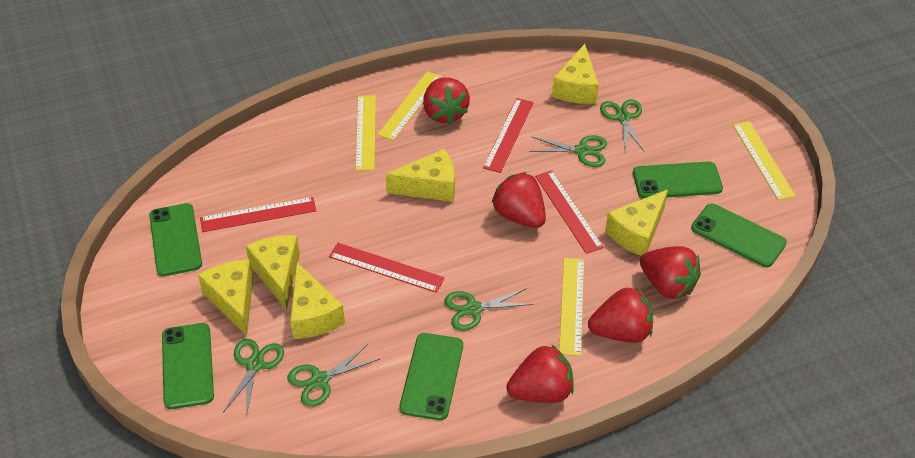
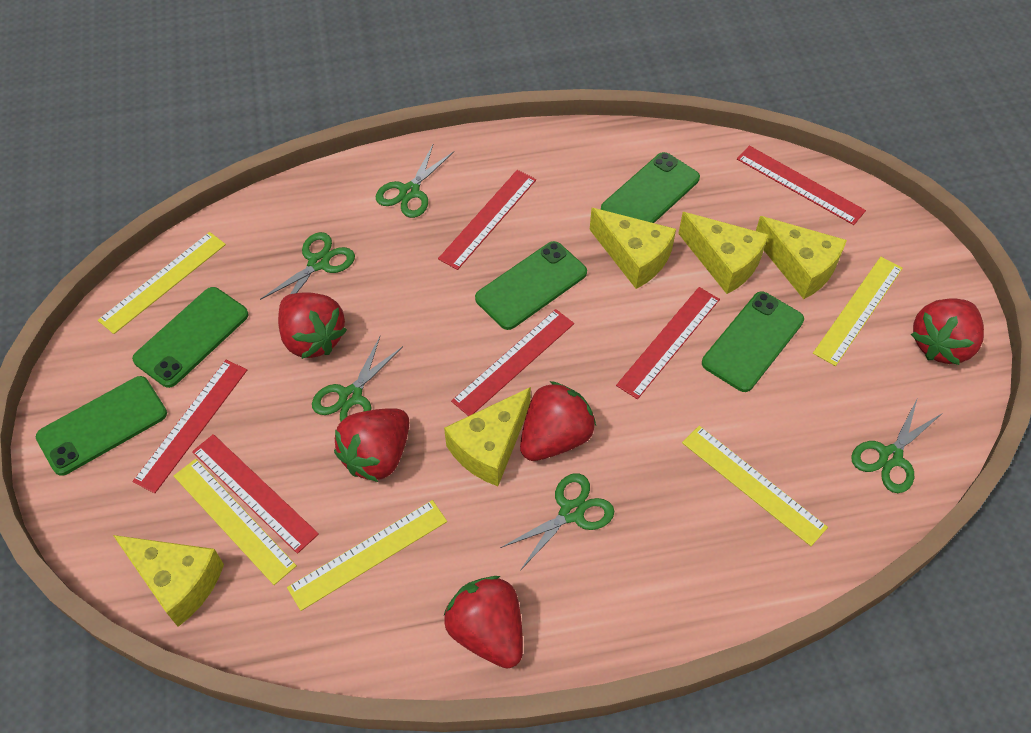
red ruler: [200,197,316,232] [329,243,445,293] [483,98,534,173] [535,171,604,254] = 4 -> [133,360,247,493] [192,434,319,554] [438,170,536,270] [451,309,574,416] [616,287,720,399] [737,146,866,225] = 6
yellow cheese: [198,259,253,336] [245,235,300,310] [290,262,345,339] [386,149,455,202] [552,44,599,104] [605,190,668,256] = 6 -> [113,535,224,627] [444,387,531,486] [590,208,676,289] [678,212,769,294] [756,216,847,299] = 5
yellow ruler: [356,95,376,171] [378,71,442,141] [559,258,584,356] [733,121,796,200] = 4 -> [98,232,226,334] [174,459,297,585] [287,500,447,611] [682,426,828,546] [813,257,903,366] = 5

